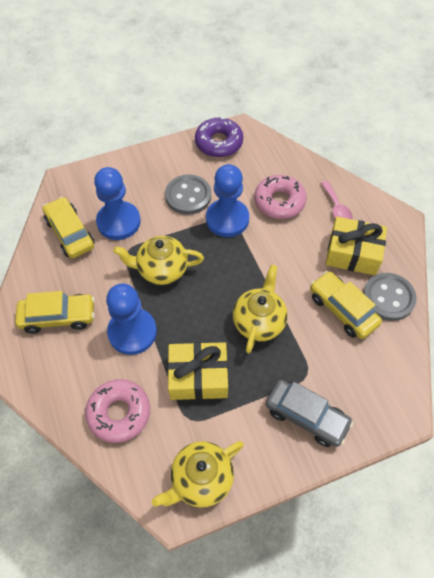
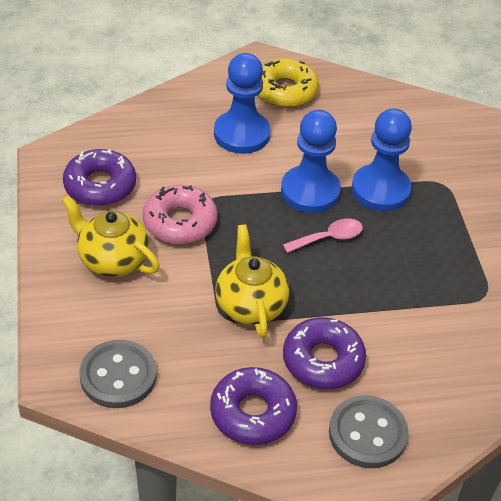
grey car: [265,380,353,447] = 1 -> none = 0
pink donut: [85,379,150,443] [254,175,306,219] = 2 -> [143,184,218,244] = 1
purple donut: [195,117,243,157] = 1 -> [63,149,136,206] [210,367,297,445] [283,317,366,389] = 3
yellow car: [15,291,95,334] [43,197,95,258] [310,271,382,339] = 3 -> none = 0
yellow donut: none = 0 -> [258,58,319,108] = 1
yellow gift: [168,342,228,400] [326,217,387,276] = 2 -> none = 0
yellow teapot: [113,236,204,285] [152,441,244,508] [233,265,288,353] = 3 -> [61,195,160,277] [215,224,289,338] = 2

